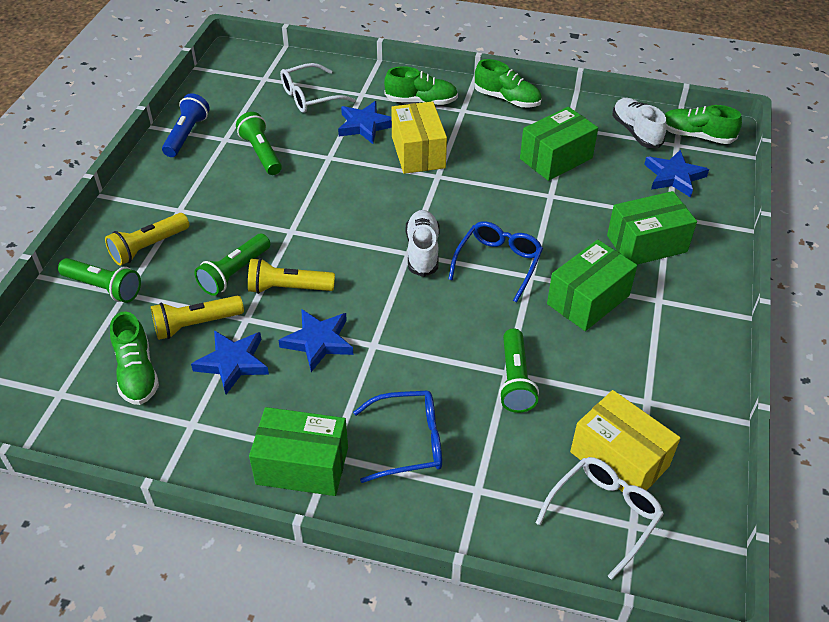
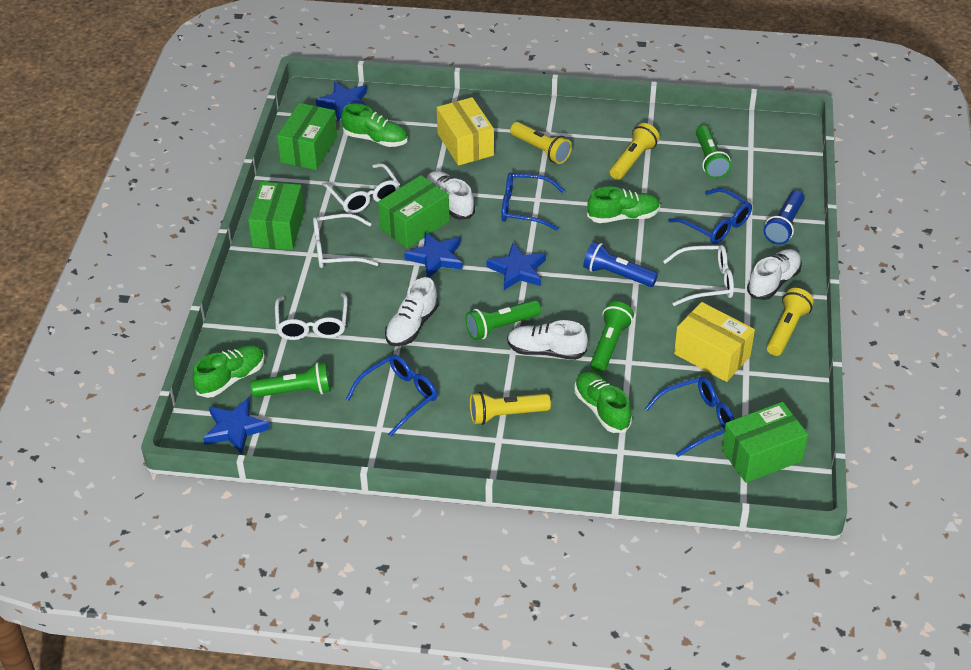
blue flashlight: [162,94,210,157] = 1 -> [583,242,658,287] [763,190,805,245] = 2
blue glasses: [353,390,442,483] [448,221,543,303] = 2 -> [346,354,437,437] [501,173,564,231] [645,377,734,457] [668,188,752,244] = 4
white glasses: [280,63,356,113] [536,457,664,580] = 2 -> [275,293,348,340] [313,214,378,268] [322,163,400,214] [663,245,734,306] = 4
white shoe: [406,210,440,277] [613,98,667,148] = 2 -> [385,277,438,346] [427,171,475,220] [507,320,588,360] [747,249,802,300] = 4
yellow flashlight: [105,213,189,266] [151,295,244,340] [248,258,335,294] = 3 -> [470,392,551,425] [510,122,572,164] [610,123,660,180] [767,288,814,356] = 4

